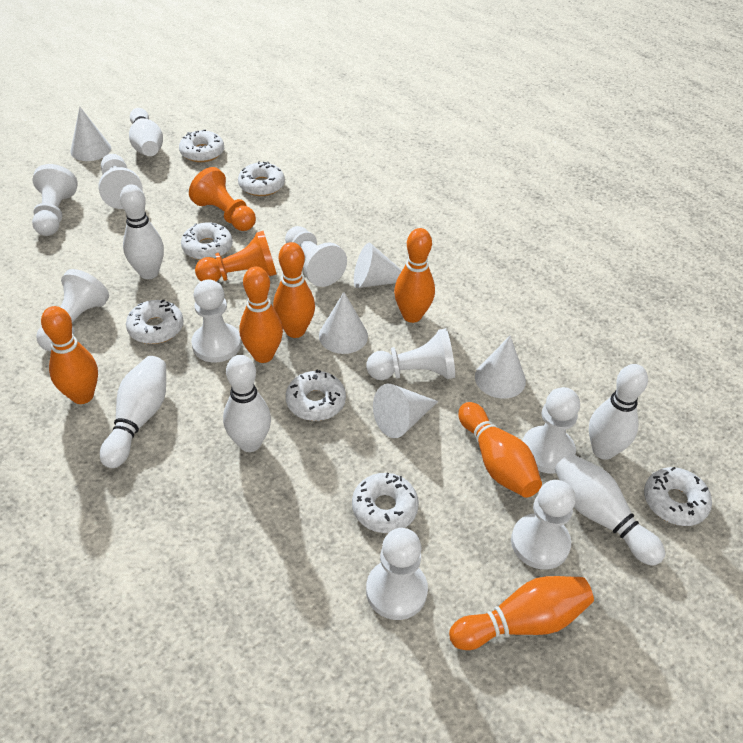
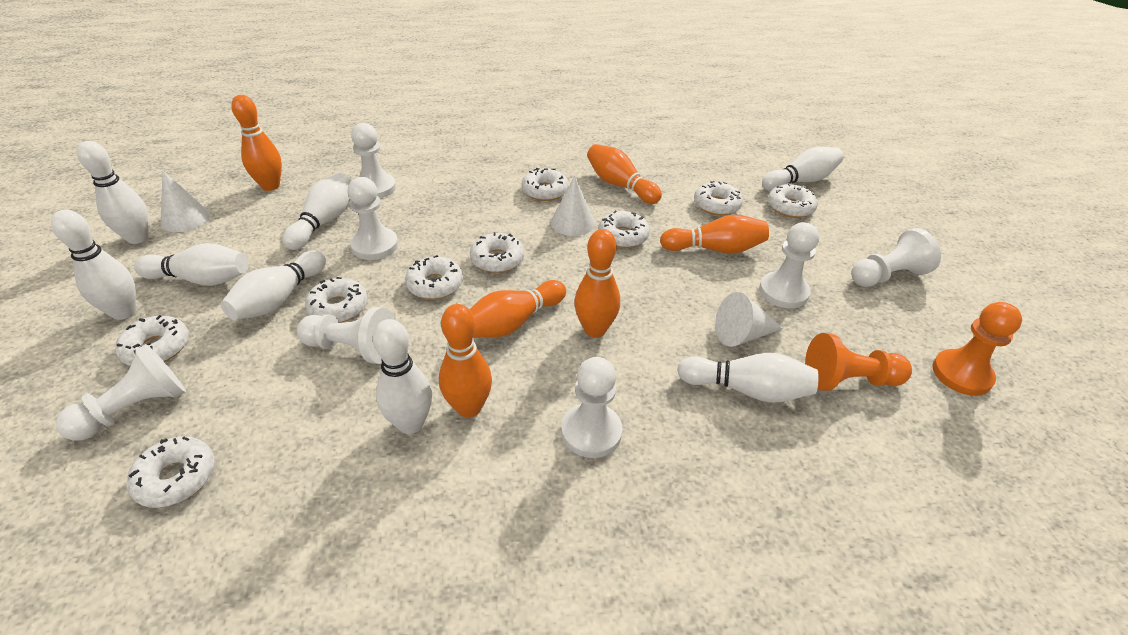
white bowling pin: [100,356,166,468] [120,184,164,279] [129,108,163,156] [223,355,271,452] [554,453,665,566] [589,364,648,460] = 6 -> [51,210,136,320] [77,141,149,244] [134,243,249,286] [221,250,326,320] [283,173,351,250] [373,319,432,434] [677,353,819,403] [762,147,844,191] = 8
white cone: [70,107,111,161] [319,292,368,354] [354,243,402,288] [373,384,438,438] [475,336,526,399] = 5 -> [161,171,210,232] [551,176,595,236] [715,292,784,347] = 3
white donut: [126,299,184,344] [179,129,224,162] [181,222,233,260] [238,161,285,196] [286,370,346,421] [352,473,419,533] [644,467,712,526] = 7 -> [115,315,189,366] [127,436,215,508] [305,277,367,323] [405,255,463,299] [470,232,524,273] [521,168,569,201] [598,210,650,248] [694,181,743,216] [768,183,818,218] = 9
white pawn: [32,164,78,236] [36,269,109,351] [98,154,143,209] [191,280,241,363] [285,226,347,287] [366,328,455,380] [366,528,428,620] [511,480,576,570] [522,387,580,474] = 9 -> [56,344,186,441] [297,307,395,364] [347,177,398,260] [351,123,396,198] [561,357,623,458] [759,222,819,308] [851,228,941,287] = 7

